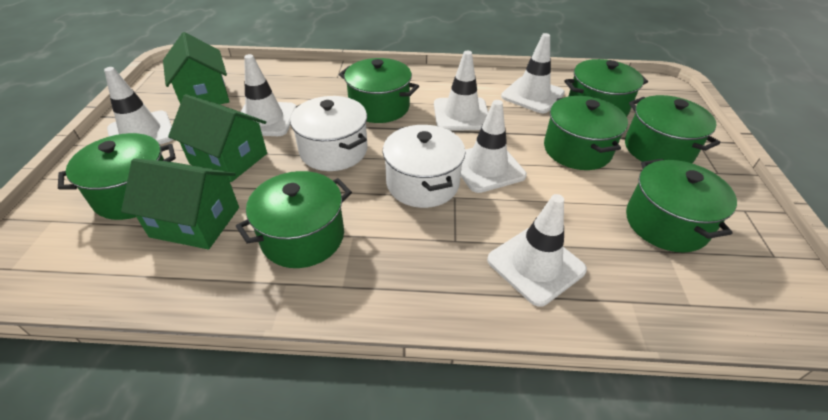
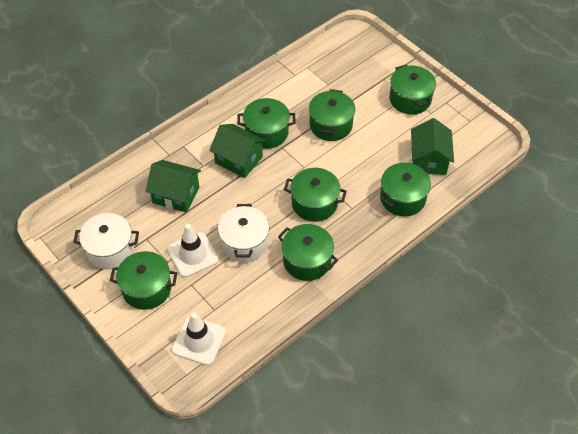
white traffic cone: [104,67,173,144] [241,54,296,136] [434,51,488,131] [461,100,527,193] [487,194,587,307] [501,33,565,113] = 6 -> [167,224,219,277] [172,312,226,365] = 2

